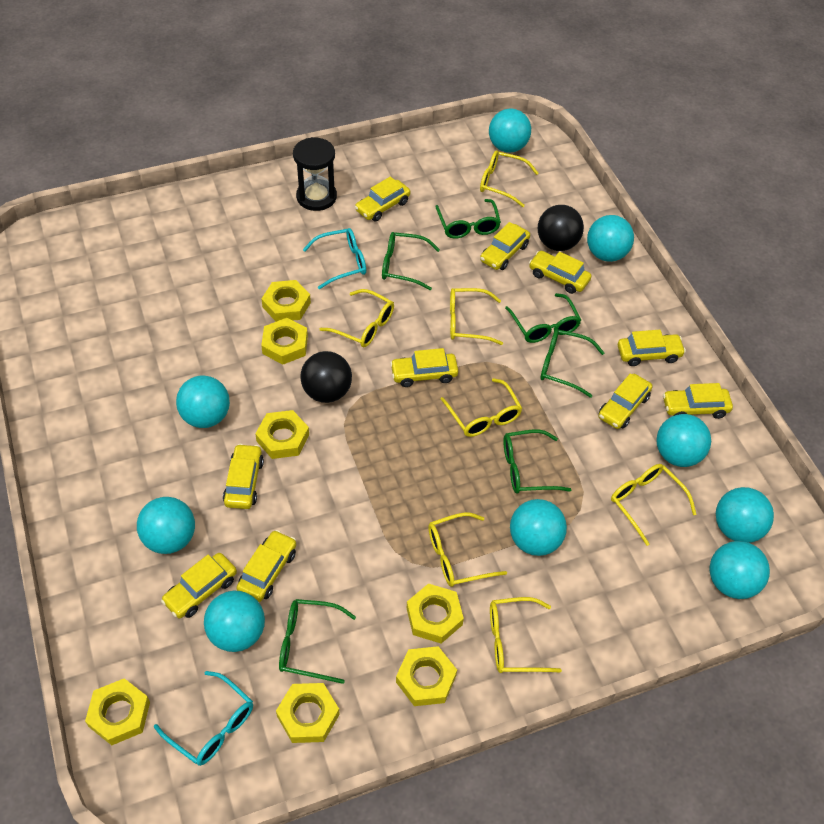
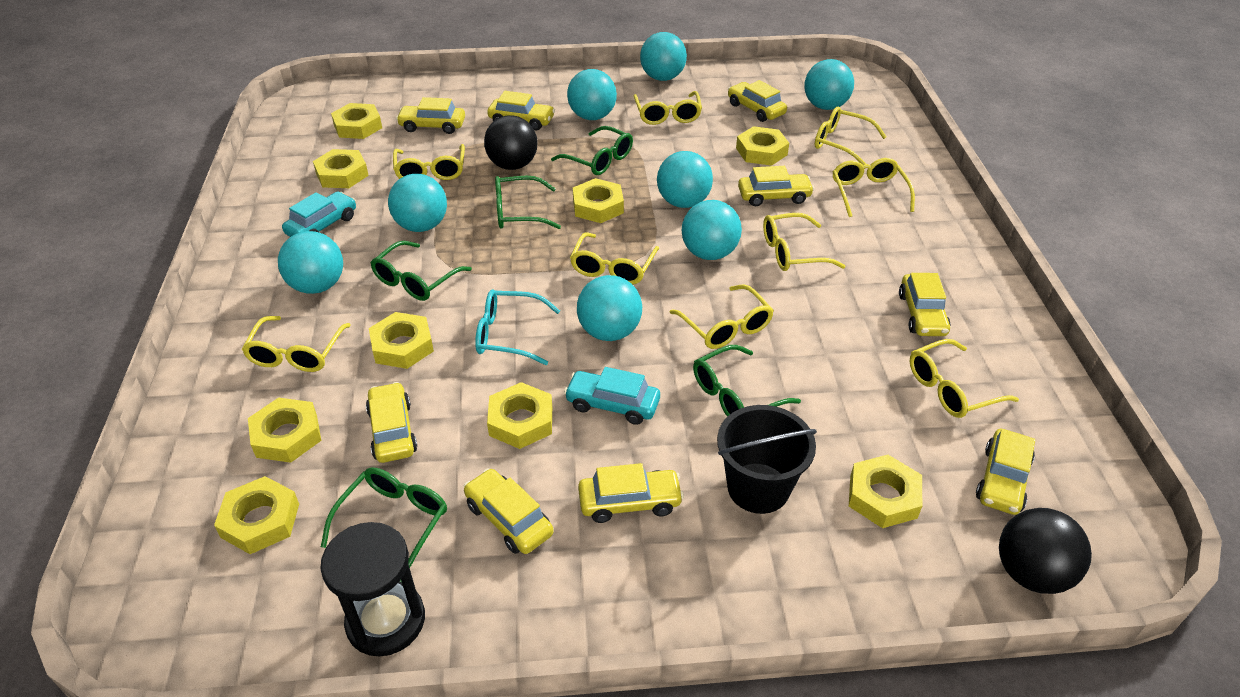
black bucket: none = 0 -> [717,405,817,514] = 1
green glasses: [279,599,356,684] [382,232,440,290] [435,199,501,238] [503,429,571,494] [505,293,581,343] [540,329,604,398] = 6 -> [321,468,447,582] [370,241,472,301] [495,176,561,229] [551,126,633,175] [693,345,801,416] = 5
turquoise ball: [137,497,195,554] [176,376,230,428] [204,591,265,652] [489,109,531,153] [510,499,567,556] [587,215,634,262] [656,414,711,467] [710,541,770,599] [716,487,774,543] = 9 -> [278,231,343,294] [388,174,447,232] [567,69,617,120] [577,275,642,341] [640,32,687,81] [657,151,713,208] [682,200,742,260] [804,59,854,110] = 8
turquoise car: none = 0 -> [282,192,356,237] [564,367,660,425] = 2
turquoise glasses: [154,671,253,766] [303,228,366,289] = 2 -> [475,290,560,365] = 1
yellow car: [161,553,237,619] [223,444,264,509] [237,530,296,602] [355,177,410,221] [390,348,458,387] [480,222,530,270] [529,251,592,294] [598,373,652,429] [618,330,686,366] [663,383,733,419] = 10 -> [366,382,417,463] [396,97,465,134] [464,468,554,554] [487,91,555,130] [578,463,684,523] [728,80,787,122] [738,166,814,206] [899,273,951,336] [976,429,1035,515] = 9
yellow glasses: [320,289,394,347] [428,512,507,587] [441,378,522,437] [450,288,503,345] [480,150,538,207] [490,597,562,673] [611,464,697,546] = 7 -> [242,316,351,372] [393,144,465,180] [570,232,659,285] [634,91,702,125] [669,284,774,349] [763,213,846,271] [815,107,886,165] [832,158,915,217] [910,339,1019,418] = 9
yellow nut: [85,678,150,745] [255,410,309,459] [261,280,311,322] [261,318,308,365] [276,683,340,743] [396,646,457,706] [407,583,464,644] = 7 -> [214,476,299,554] [248,398,321,463] [313,149,369,188] [331,103,382,139] [369,312,434,369] [487,382,552,449] [573,178,624,223] [736,126,789,166] [849,455,922,528] = 9

